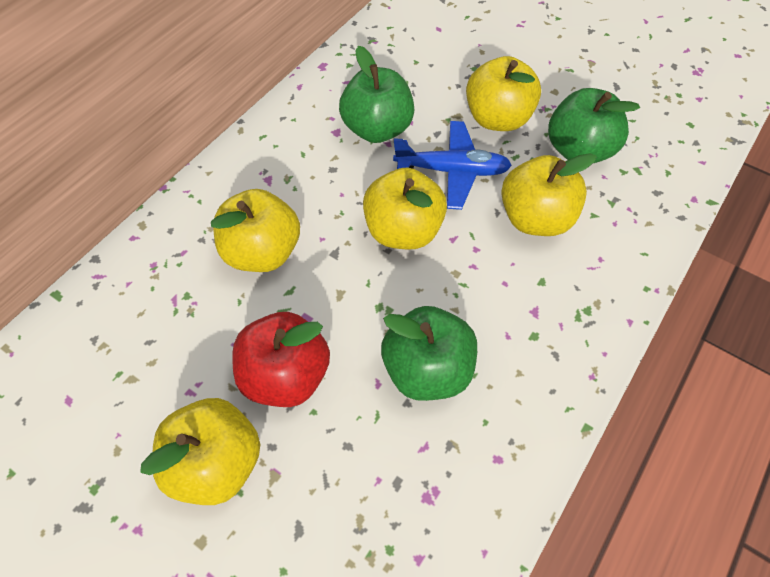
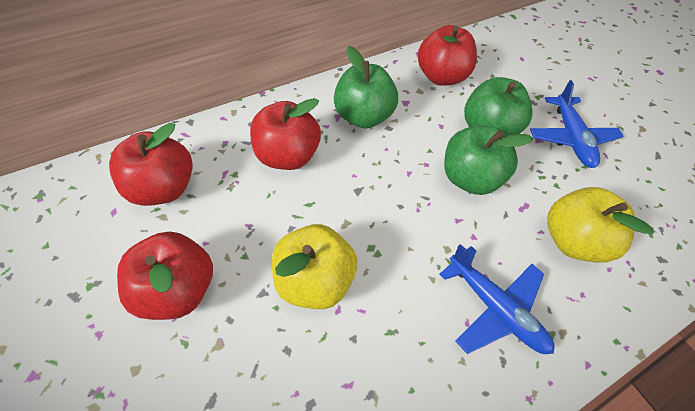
blue plane: [393,121,512,210] = 1 -> [440,244,554,354] [530,80,624,168] = 2
red apple: [232,312,330,407] = 1 -> [109,123,193,206] [117,231,213,320] [250,98,321,170] [418,25,477,86] = 4
yellow apple: [140,398,260,505] [211,189,300,272] [363,167,447,250] [466,56,541,131] [501,153,597,236] = 5 -> [272,224,357,309] [547,187,654,263] = 2

